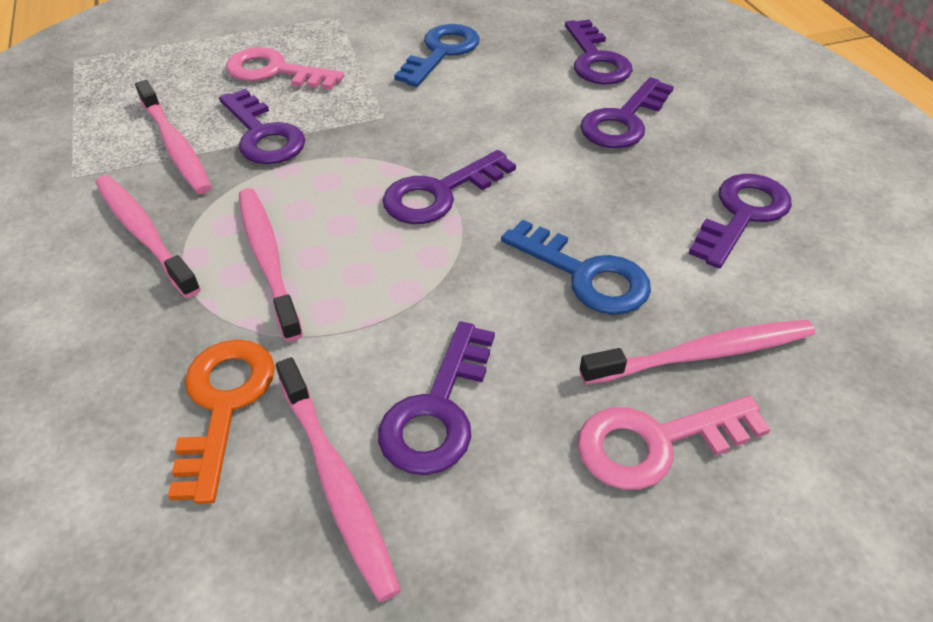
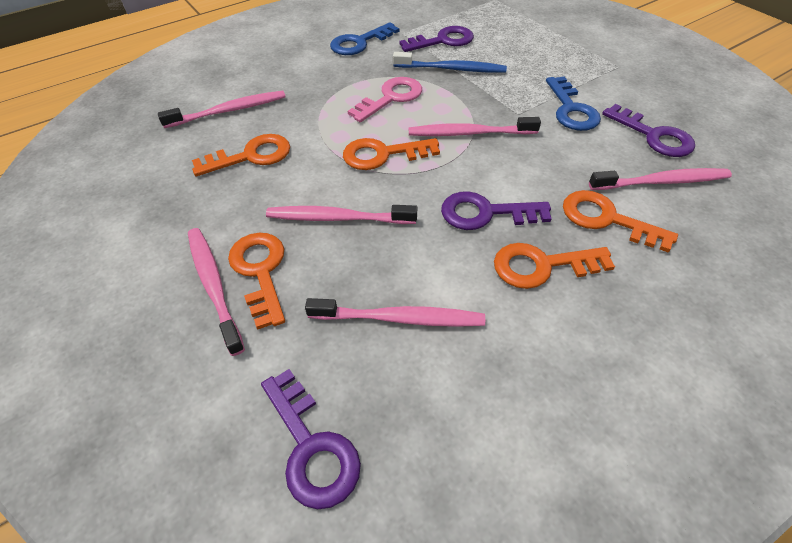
blue toothbrush: none = 0 -> [393,52,507,73] = 1
orange key: [168,339,275,504] = 1 -> [192,134,290,176] [228,233,285,330] [343,138,440,170] [494,243,615,289] [563,190,678,253] = 5
pink key: [226,47,344,90] [578,396,771,490] = 2 -> [347,77,422,122] = 1
pink toothbrush: [96,175,201,298] [135,80,211,194] [239,188,303,342] [276,357,401,602] [579,320,815,385] = 5 -> [158,91,286,128] [188,228,245,356] [266,205,417,224] [305,298,485,327] [409,117,541,136] [589,168,732,190] = 6
purple key: [219,89,305,164] [378,321,495,475] [382,150,516,224] [565,20,633,85] [580,77,674,148] [688,174,792,268] = 6 -> [261,369,361,510] [399,26,474,52] [441,191,552,230] [602,104,695,157] = 4

